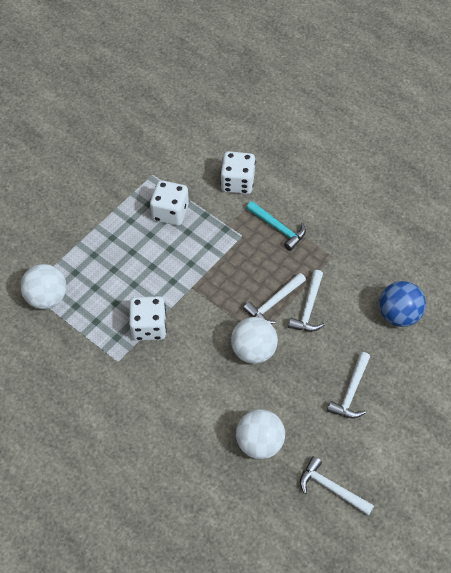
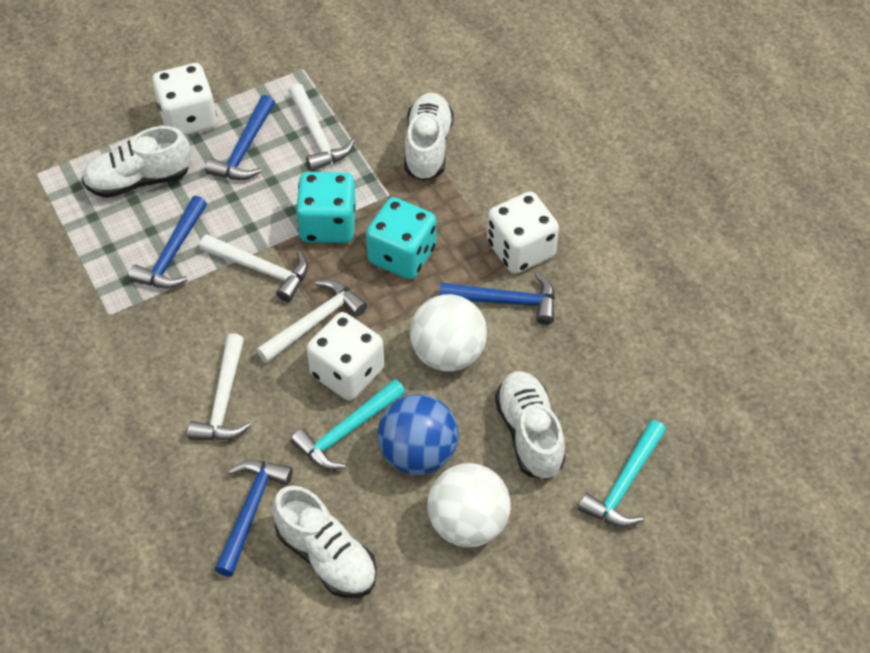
blue hammer: none = 0 -> [129,196,207,289] [205,95,275,180] [215,460,293,577] [440,272,555,325] = 4
turquoise dice: none = 0 -> [296,172,356,243] [366,197,436,280] = 2
turquoise hammer: [246,201,306,251] = 1 -> [291,379,405,470] [578,420,666,527] = 2
white ball: [21,264,67,309] [231,317,278,364] [236,409,285,459] = 3 -> [410,294,487,371] [427,463,511,547] = 2
white shoe: none = 0 -> [82,126,191,198] [272,486,377,598] [404,93,454,181] [495,371,566,479] = 4

